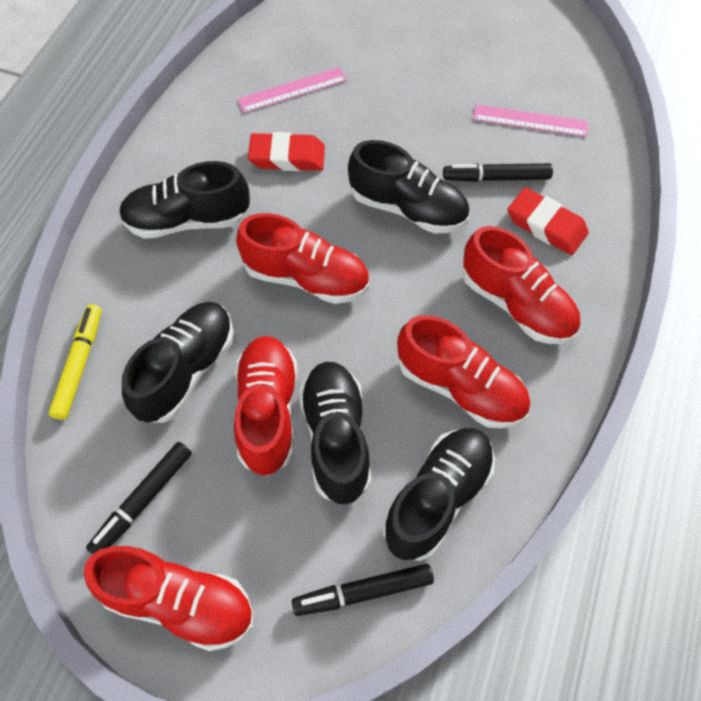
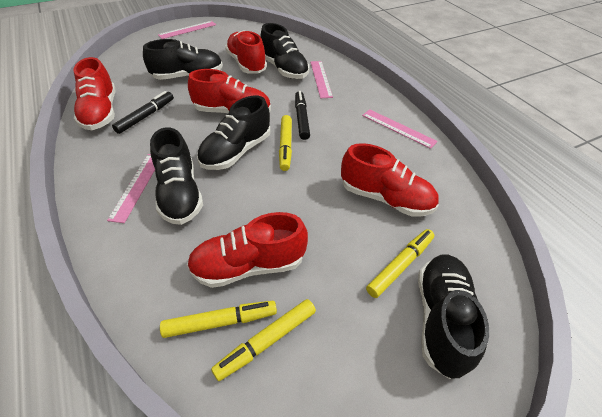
black marker: [86,442,192,554] [292,564,434,616] [443,163,553,182] = 3 -> [112,91,174,134] [295,91,310,140] = 2
pink ruler: [237,67,347,113] [473,105,588,137] = 2 -> [107,154,155,223] [158,21,216,39] [310,61,333,98] [362,109,438,149] = 4
red eraser: [248,132,325,171] [507,187,589,255] = 2 -> none = 0
yellow marker: [48,304,102,420] = 1 -> [160,301,277,338] [211,299,316,381] [279,115,292,171] [366,229,434,298] = 4

